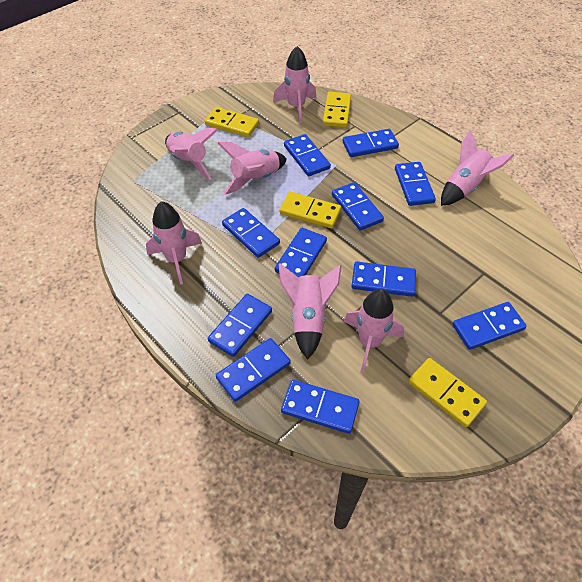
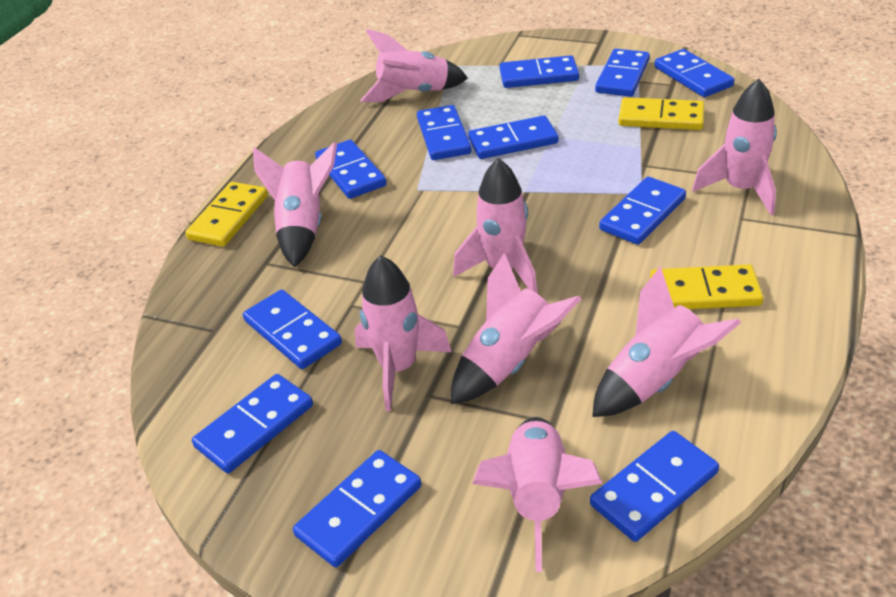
pink rocket: [146,201,202,285] [165,128,218,180] [217,142,287,195] [273,46,316,123] [279,263,342,360] [344,289,404,373] [441,130,514,206] = 7 -> [253,142,337,267] [355,255,452,411] [360,29,468,102] [451,253,581,404] [453,158,538,294] [472,417,603,572] [592,266,741,417] [692,79,777,215] = 8
yellow domino: [205,107,259,137] [280,192,341,229] [323,92,351,128] [408,358,487,427] = 4 -> [185,182,268,247] [618,97,705,130] [650,264,764,309] = 3

